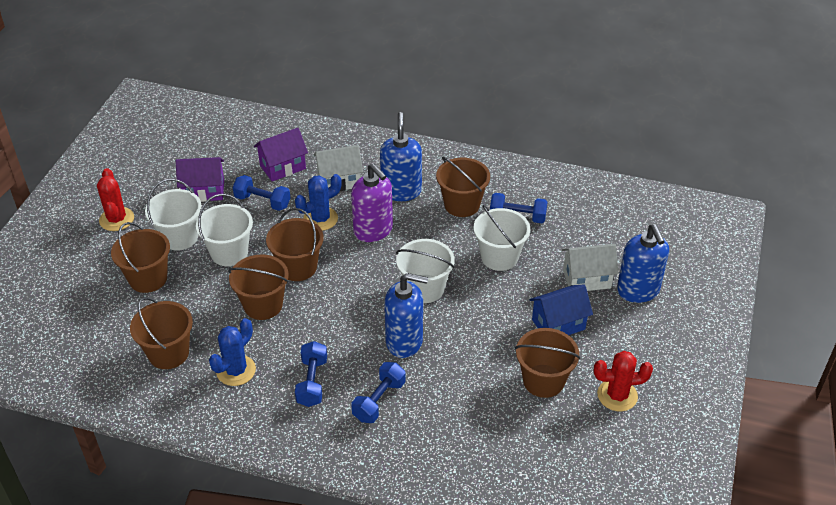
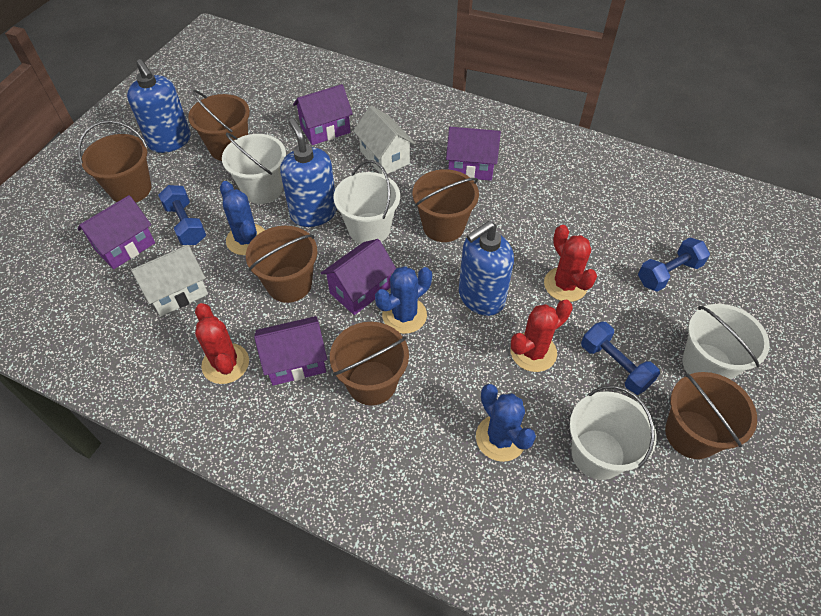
blue cactus: [209,318,256,386] [295,174,341,231] = 2 -> [220,181,265,255] [375,266,432,334] [476,384,536,462] = 3
blue dumbbell: [233,175,290,211] [295,341,327,407] [351,362,406,423] [490,193,548,223] = 4 -> [158,185,206,245] [581,322,660,395] [638,237,710,292] = 3
blue house: [529,285,593,335] = 1 -> none = 0
purple house: [176,157,224,202] [254,128,308,181] = 2 -> [78,195,155,269] [254,316,327,386] [293,84,353,145] [321,239,396,315] [446,127,501,181] = 5
purple soap dispenser: [351,163,393,242] = 1 -> none = 0
red cactus: [97,168,134,231] [594,351,653,411] = 2 -> [195,303,249,384] [510,299,573,372] [544,225,597,302] = 3

